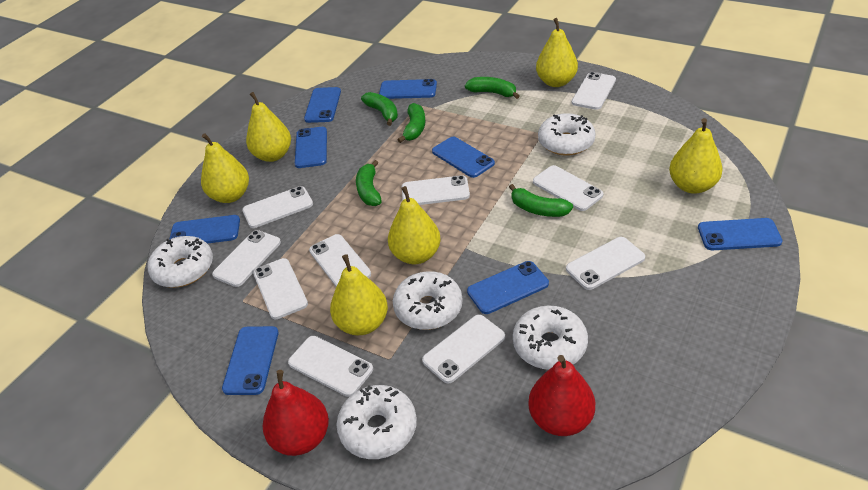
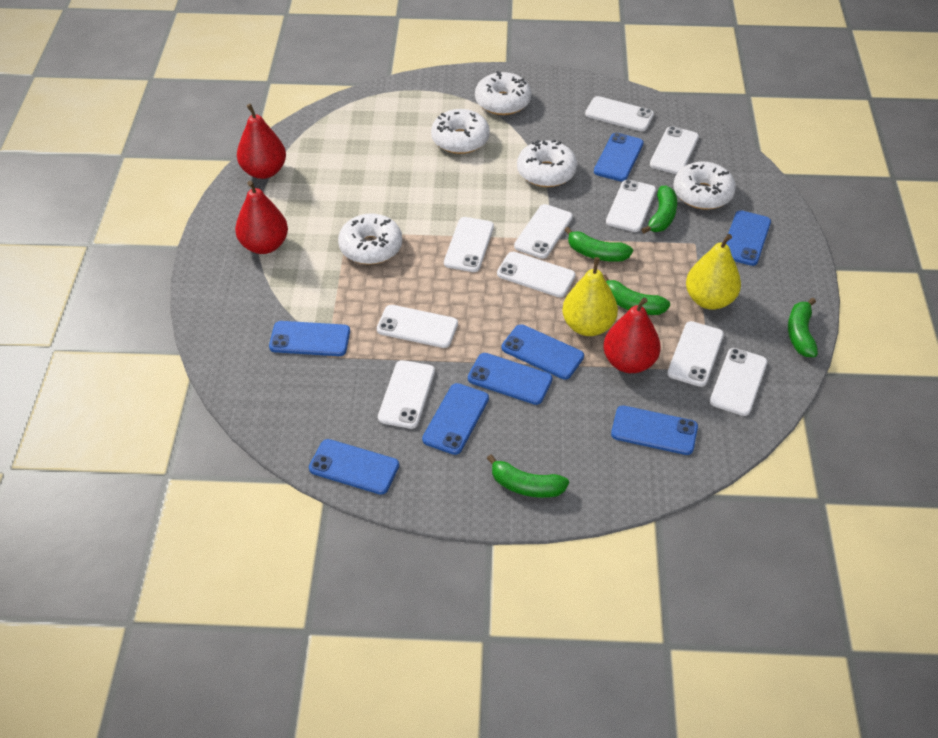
red pear: [263,370,329,456] [528,355,595,436] = 2 -> [235,181,288,254] [237,104,286,179] [603,298,661,373] = 3
yellow pear: [201,133,249,203] [246,92,291,162] [330,254,388,335] [388,186,441,264] [536,18,578,87] [669,118,723,194] = 6 -> [562,257,618,336] [686,234,741,310] = 2

